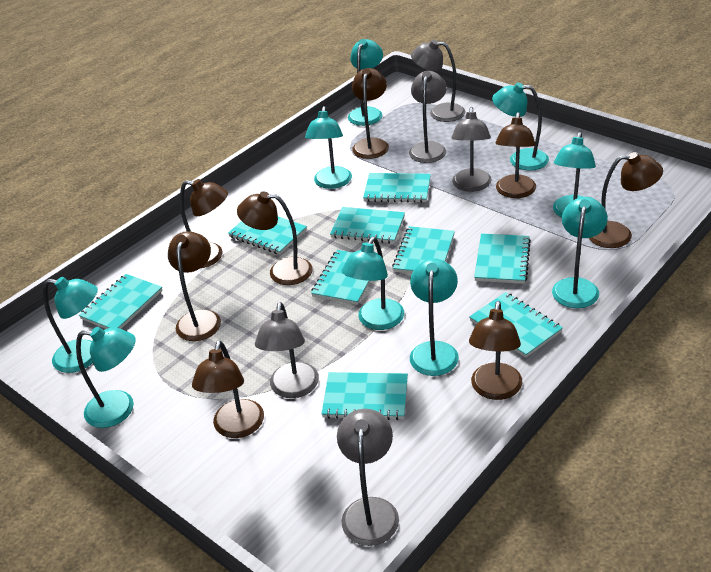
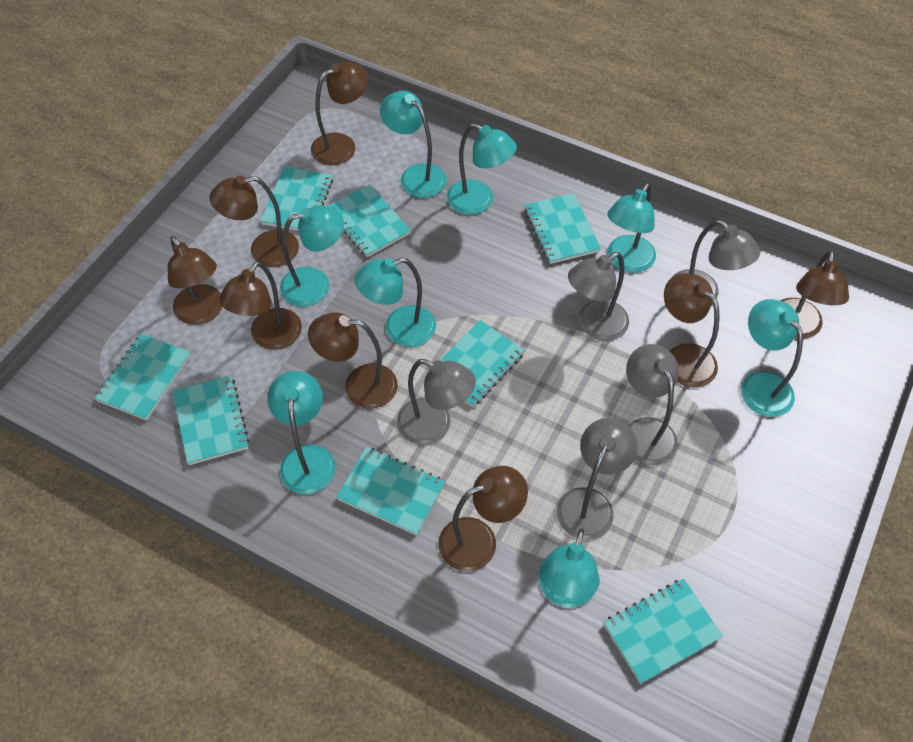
turquoise lamp: [43,277,98,373] [76,327,136,428] [305,106,352,189] [342,237,404,330] [348,39,383,126] [410,258,459,376] [492,83,549,170] [552,197,608,308] [553,132,596,218] = 9 -> [267,371,335,494] [280,205,344,307] [354,258,436,347] [380,91,446,198] [447,123,517,215] [539,529,600,608] [607,183,656,273] [741,299,803,417] = 8
turquoise notebook: [79,274,163,329] [228,217,307,255] [311,250,370,305] [321,372,408,420] [330,207,405,244] [363,173,431,203] [392,226,455,274] [469,292,563,358] [474,233,531,284] = 9 -> [95,334,191,421] [172,375,250,465] [260,167,333,231] [326,184,411,257] [336,447,445,535] [440,320,525,407] [525,193,601,264] [603,579,723,684] = 8

